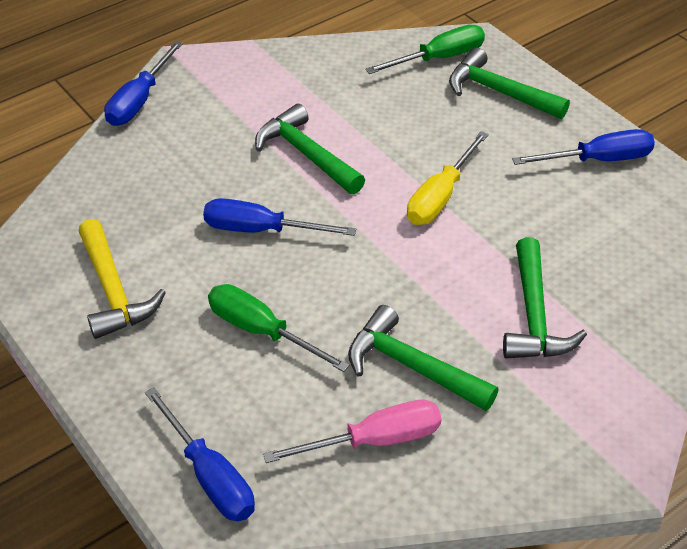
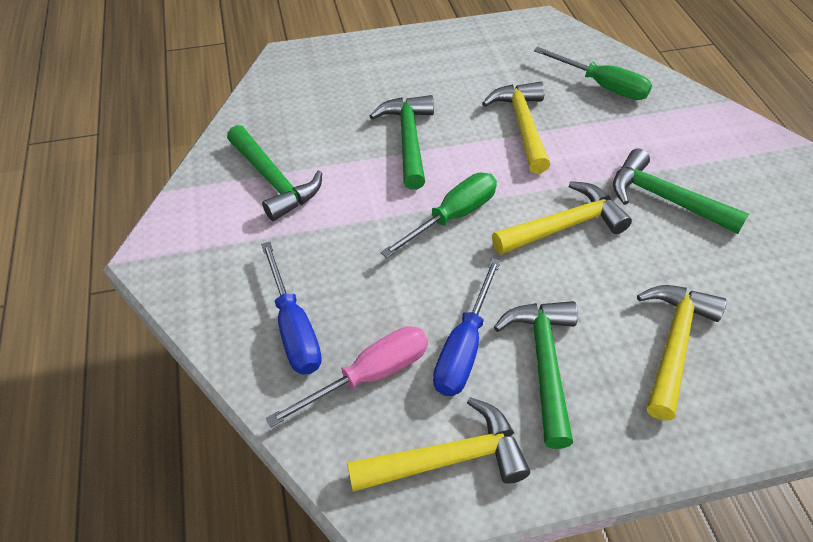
blue screwdriver: [104,41,183,126] [145,387,255,521] [203,198,356,236] [512,129,655,165] = 4 -> [261,242,322,374] [433,258,501,396] = 2
yellow hammer: [78,219,166,339] = 1 -> [347,397,530,492] [482,82,550,174] [492,181,632,255] [637,285,727,421] = 4
yellow screwdriver: [407,131,489,225] = 1 -> none = 0

